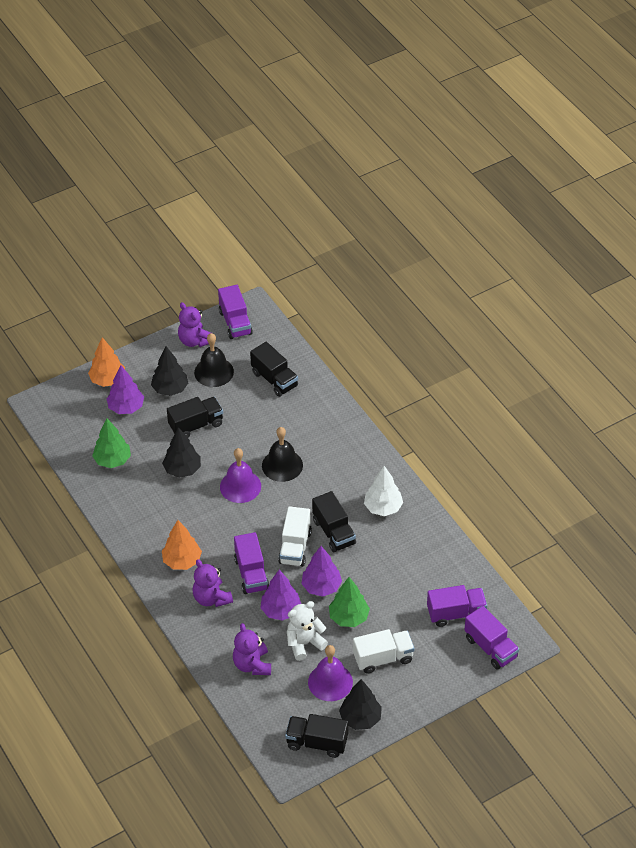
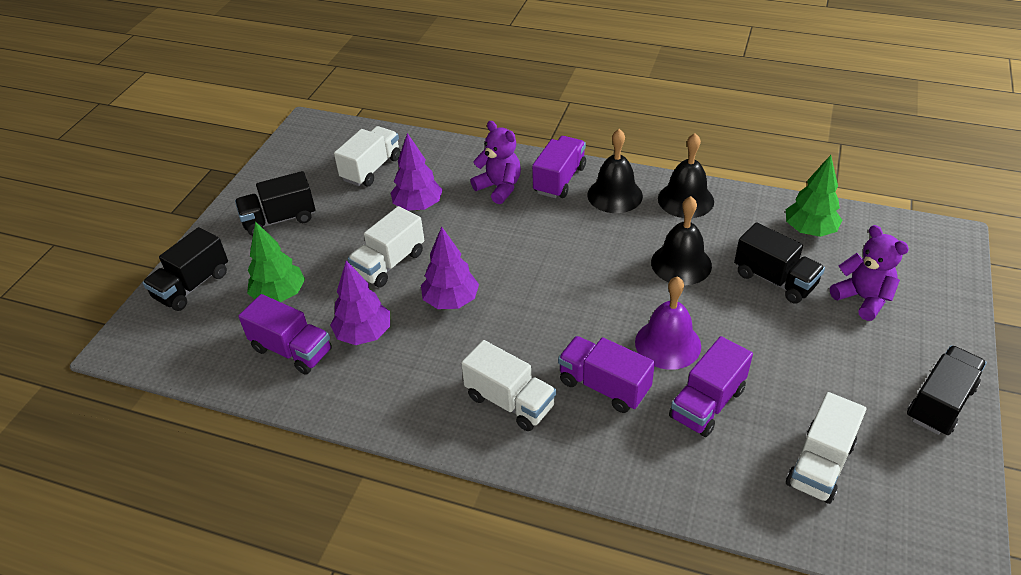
black bell: [194,333,234,387] [262,427,303,482] = 2 -> [588,129,643,213] [651,196,712,285] [658,133,714,218] = 3
black tree: [151,347,188,396] [162,427,201,478] [339,679,382,730] = 3 -> none = 0
orange tree: [88,337,125,387] [162,520,202,570] = 2 -> none = 0
purple bell: [220,448,261,503] [308,645,353,701] = 2 -> [635,276,701,370] = 1
purple teddy bear: [178,302,212,347] [193,559,233,607] [233,623,271,675] = 3 -> [470,121,521,204] [830,225,909,321] = 2
white teddy bear: [287,601,328,661] = 1 -> none = 0
white tree: [364,466,403,516] = 1 -> none = 0
white truck: [278,506,312,567] [353,629,415,674] = 2 -> [334,126,401,186] [348,206,424,288] [461,340,556,431] [786,392,866,504] = 4

